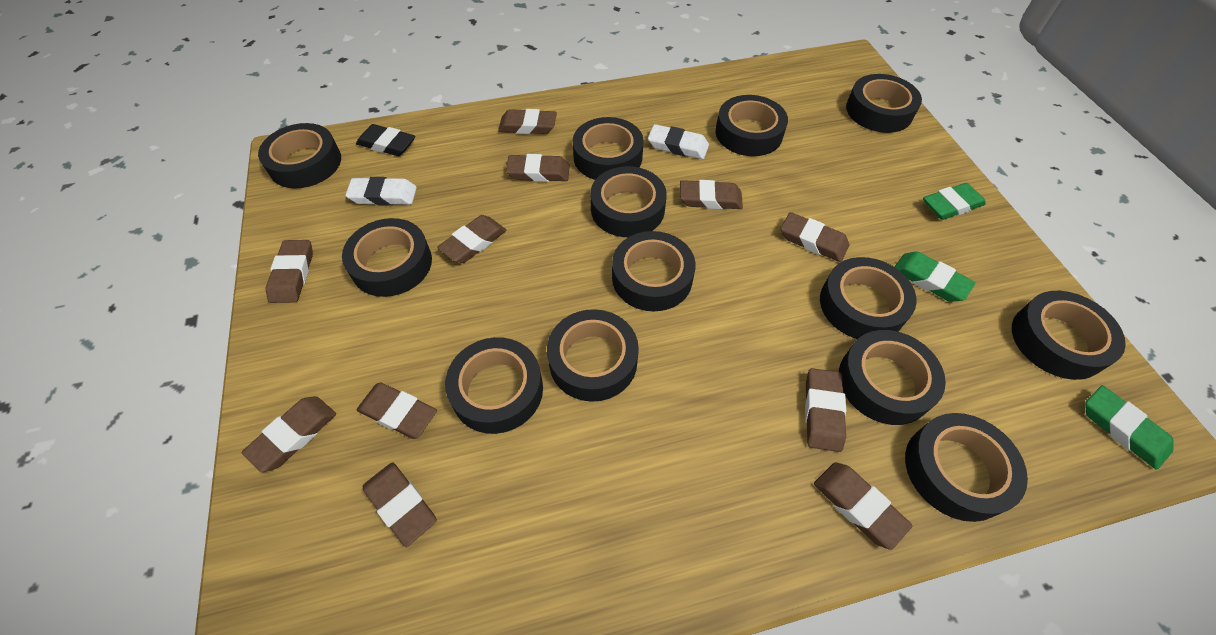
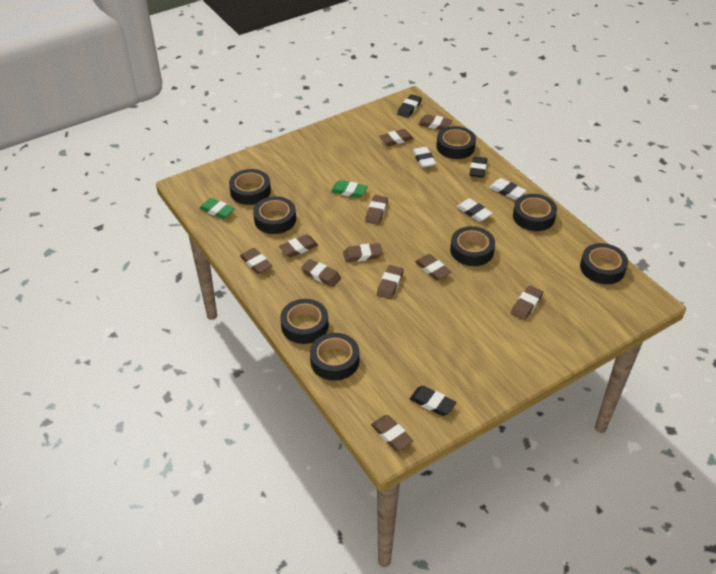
black eraser: [356,124,415,156] = 1 -> [397,94,422,118] [410,386,456,416] [469,156,487,178] = 3
black tape: [258,123,341,188] [342,218,432,297] [445,337,543,434] [547,309,639,402] [572,117,644,180] [590,166,667,237] [612,231,696,311] [715,95,788,156] [820,257,917,339] [839,330,946,425] [846,74,922,133] [905,413,1028,522] [1012,291,1126,380] = 13 -> [229,169,271,205] [253,196,296,234] [280,299,328,344] [310,333,359,381] [436,126,476,159] [450,226,495,266] [513,194,557,231] [580,243,628,284] = 8
green eraser: [894,252,976,302] [923,183,986,220] [1085,385,1174,470] = 3 -> [199,198,235,219] [331,180,368,198] = 2
white eraser: [345,177,417,206] [648,124,709,159] = 2 -> [413,147,436,168] [456,198,493,222] [489,178,526,200] = 3

